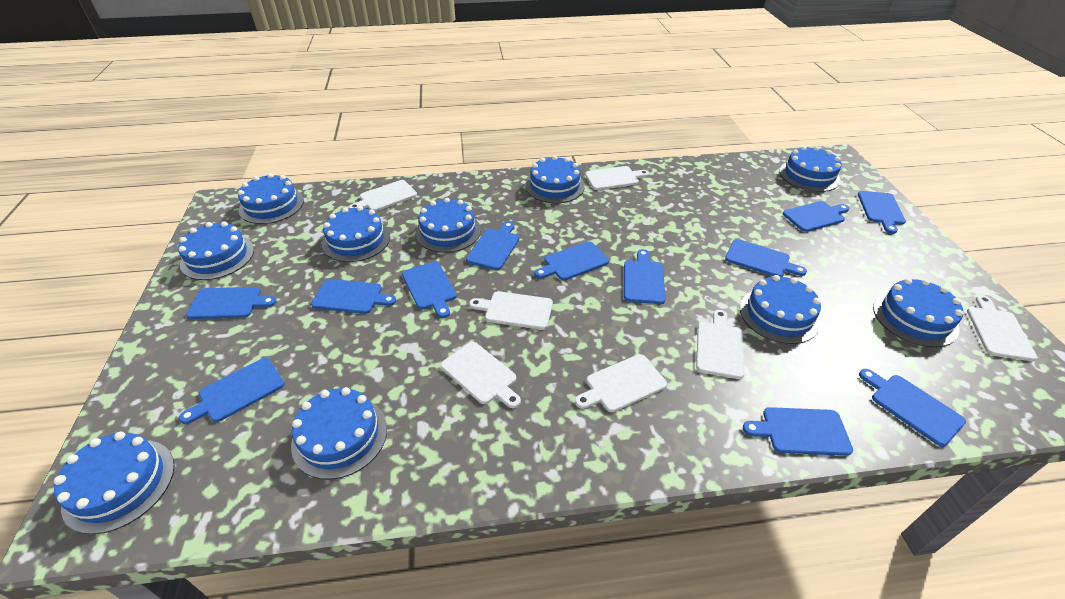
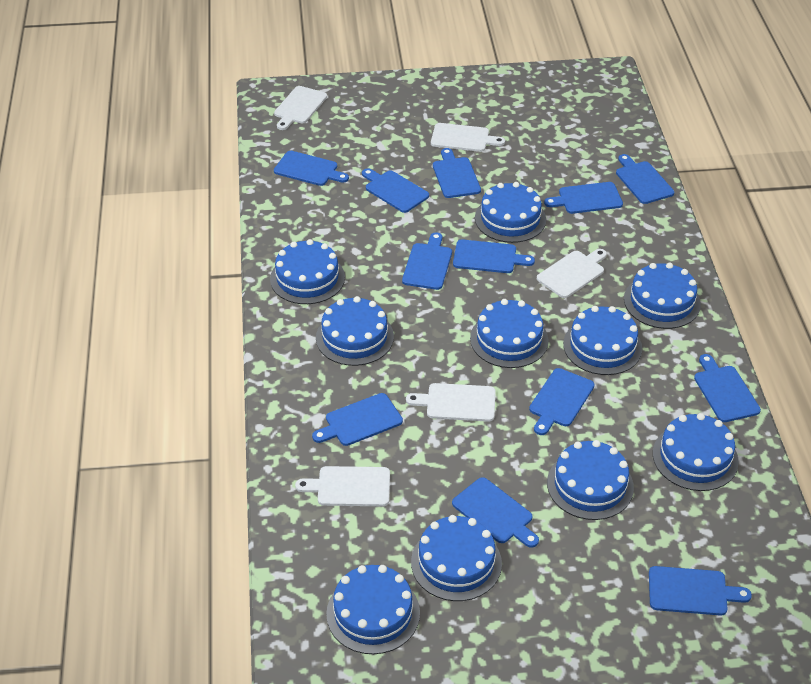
white cutting board: [349,180,417,211] [441,342,521,408] [469,291,553,330] [575,354,667,412] [585,166,649,190] [696,310,744,379] [967,295,1037,361] = 7 -> [274,86,327,130] [295,466,390,506] [406,383,495,422] [431,123,505,152] [537,249,607,298] = 5

